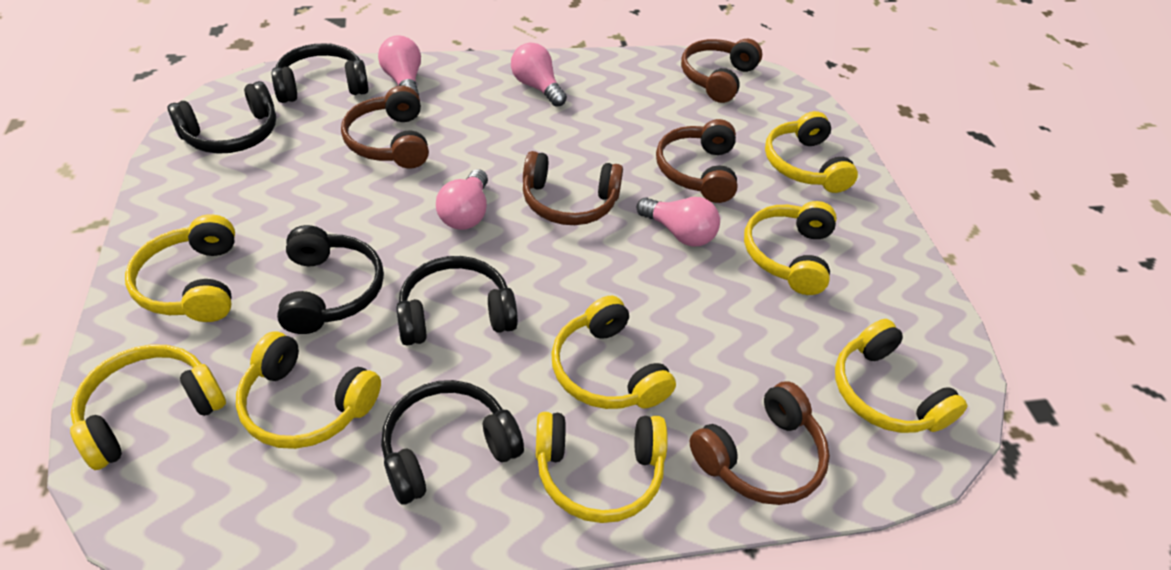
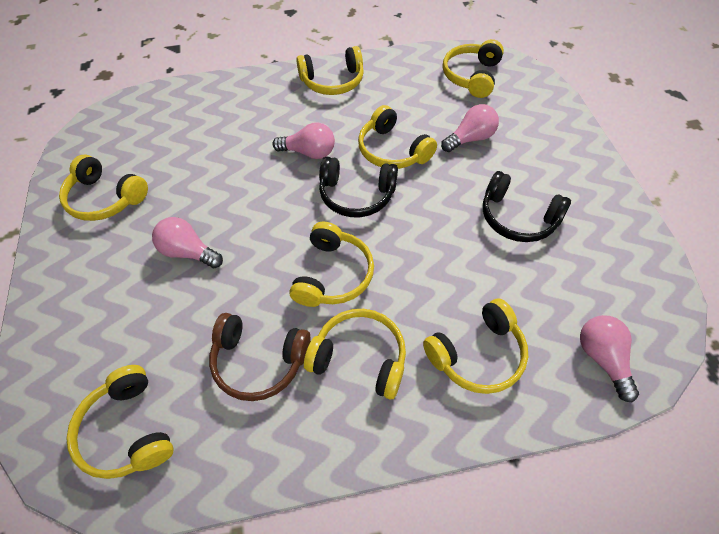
black headphones: [168,81,276,154] [271,44,369,103] [277,225,384,334] [381,380,524,504] [396,256,518,345] = 5 -> [319,157,398,217] [483,171,571,242] = 2
brown headphones: [341,86,429,168] [523,151,623,225] [656,119,737,203] [681,39,762,103] [689,381,830,505] = 5 -> [209,313,311,401] = 1

